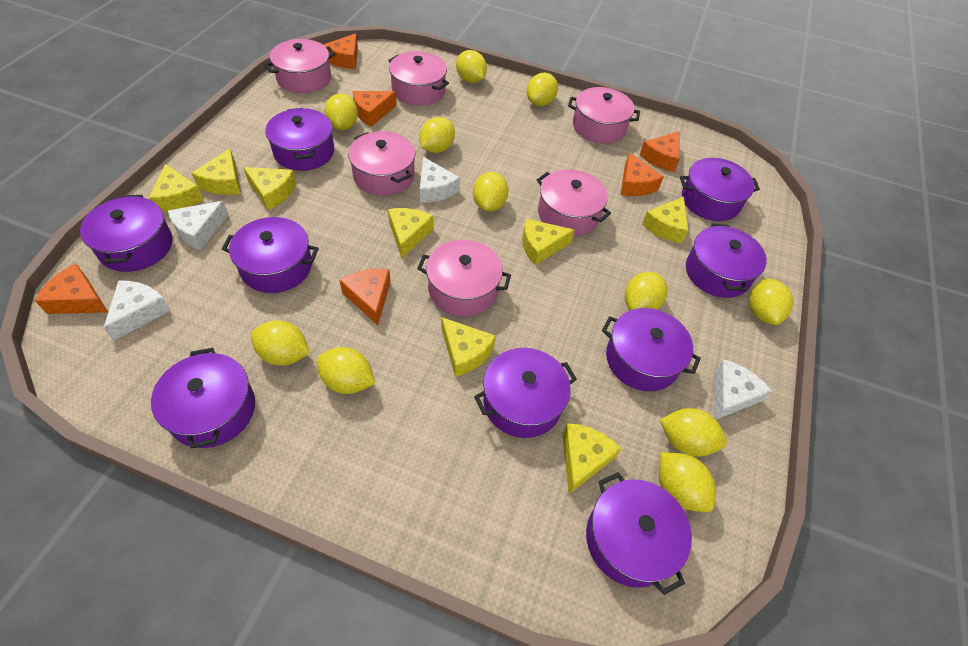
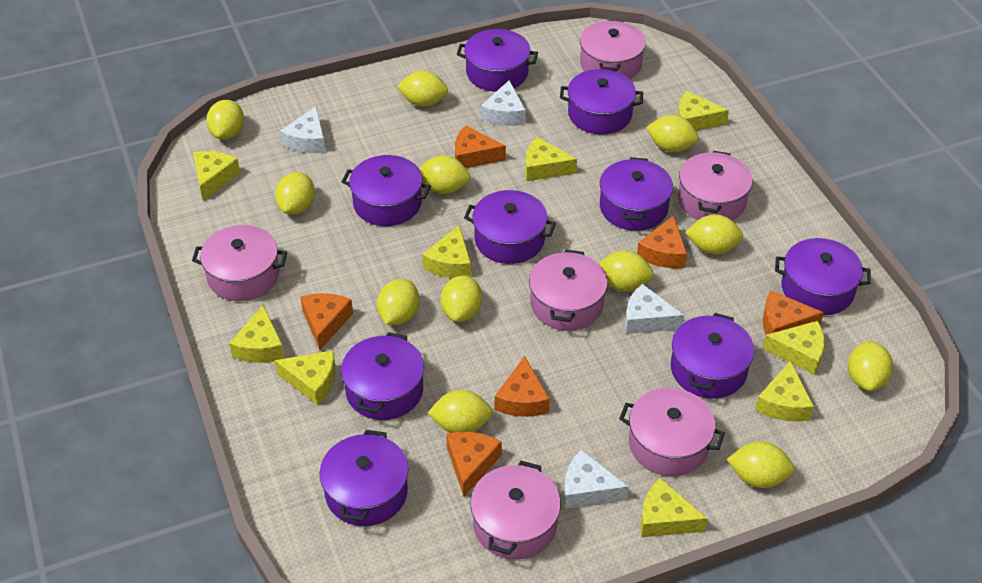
yellow cheese: [149,164,204,212] [191,148,241,195] [243,167,296,210] [388,208,433,258] [442,317,496,377] [522,219,575,265] [562,423,622,494] [642,197,688,243] = 8 -> [193,151,240,201] [229,305,285,363] [274,350,336,405] [422,225,471,278] [525,137,577,181] [640,478,708,537] [678,91,729,131] [755,360,814,421] [762,321,825,375] = 9
yellow lemon: [251,320,310,366] [316,347,375,394] [324,93,358,130] [419,117,455,153] [456,50,487,83] [473,172,509,212] [527,73,558,106] [625,272,667,310] [659,452,716,512] [660,408,727,457] [749,278,793,325] = 11 -> [206,100,244,140] [275,172,315,215] [377,279,420,325] [397,71,448,107] [419,155,470,194] [428,390,493,433] [441,276,482,322] [598,250,654,292] [646,115,698,152] [685,214,744,254] [727,441,795,488] [848,341,893,391] = 12

